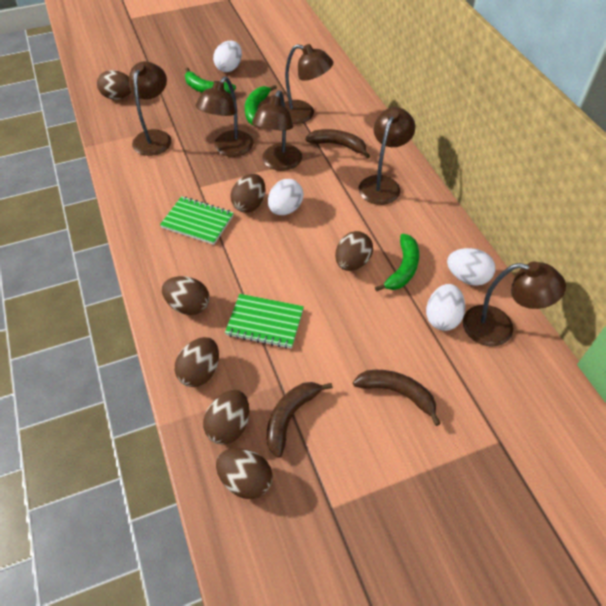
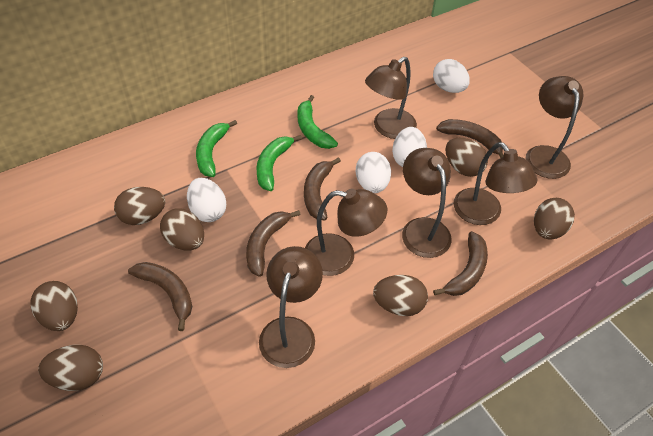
brown banana: [267,382,333,458] [305,129,370,158] [353,370,441,426] = 3 -> [128,262,192,331] [246,210,301,277] [304,157,341,221] [433,231,488,296] [436,119,504,158] = 5
green notebook: [160,196,234,245] [225,294,304,349] = 2 -> none = 0

